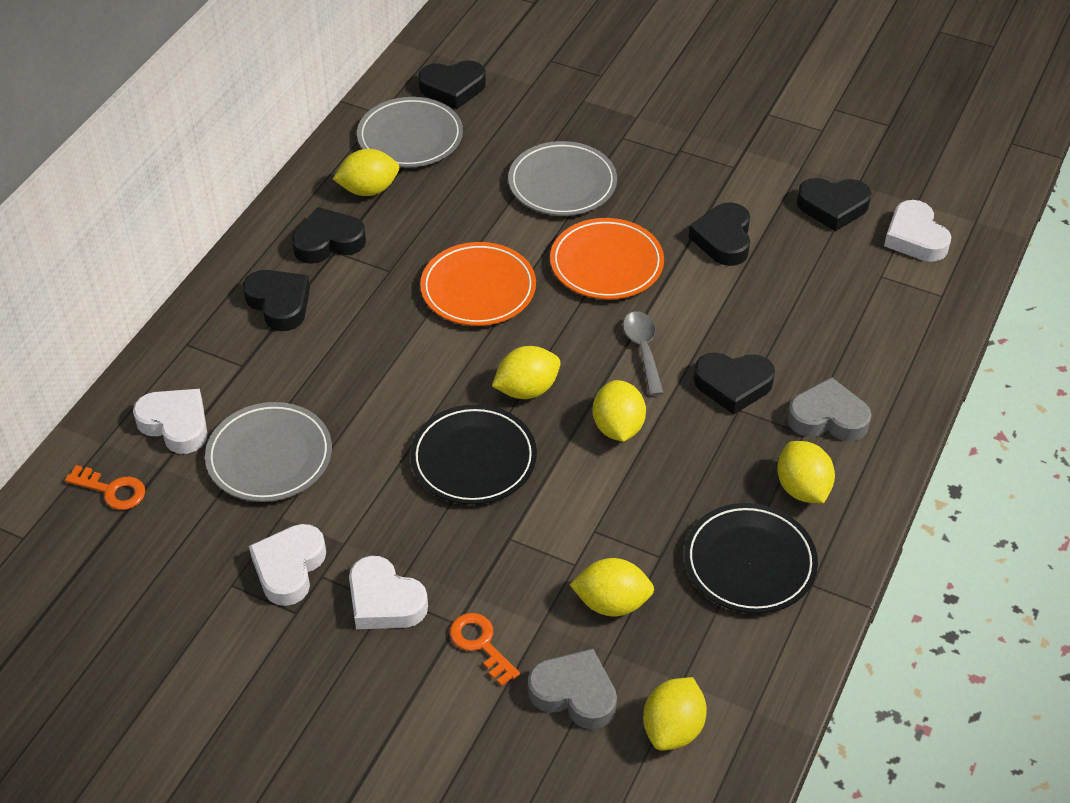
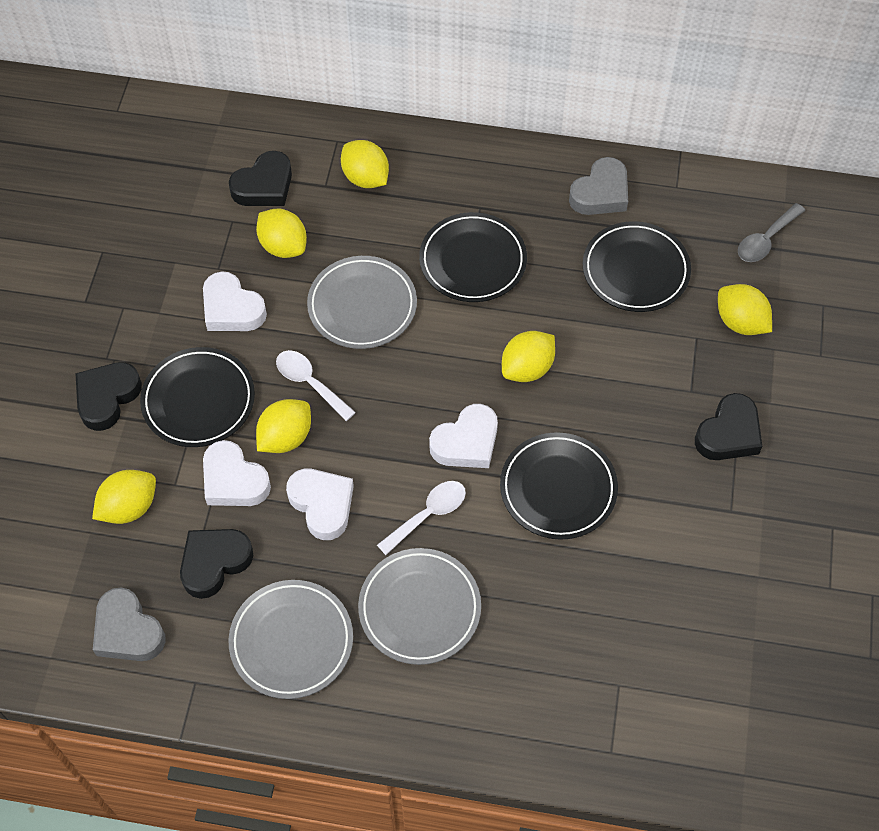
black heart: [243,270,310,331] [292,207,366,264] [418,60,486,109] [689,202,750,266] [694,352,775,414] [797,178,871,231] = 6 -> [75,362,142,431] [180,529,253,599] [229,151,292,206] [695,393,762,460] = 4
black plate: [410,404,537,505] [684,503,818,614] = 2 -> [140,347,255,447] [419,212,527,302] [500,432,618,540] [583,221,691,312] = 4
orange key: [65,465,145,510] [450,613,520,686] = 2 -> none = 0
orange plate: [420,242,536,326] [550,218,664,300] = 2 -> none = 0
white spoon: none = 0 -> [276,350,356,421] [377,481,466,555] = 2

